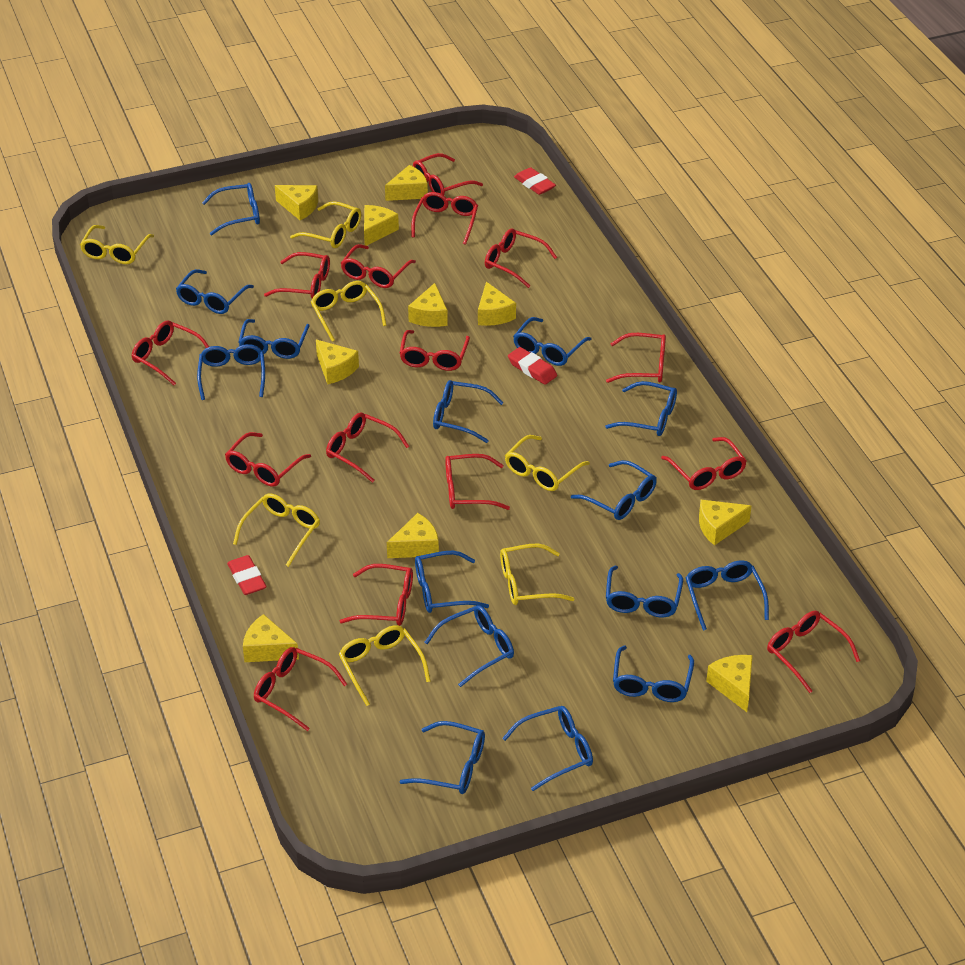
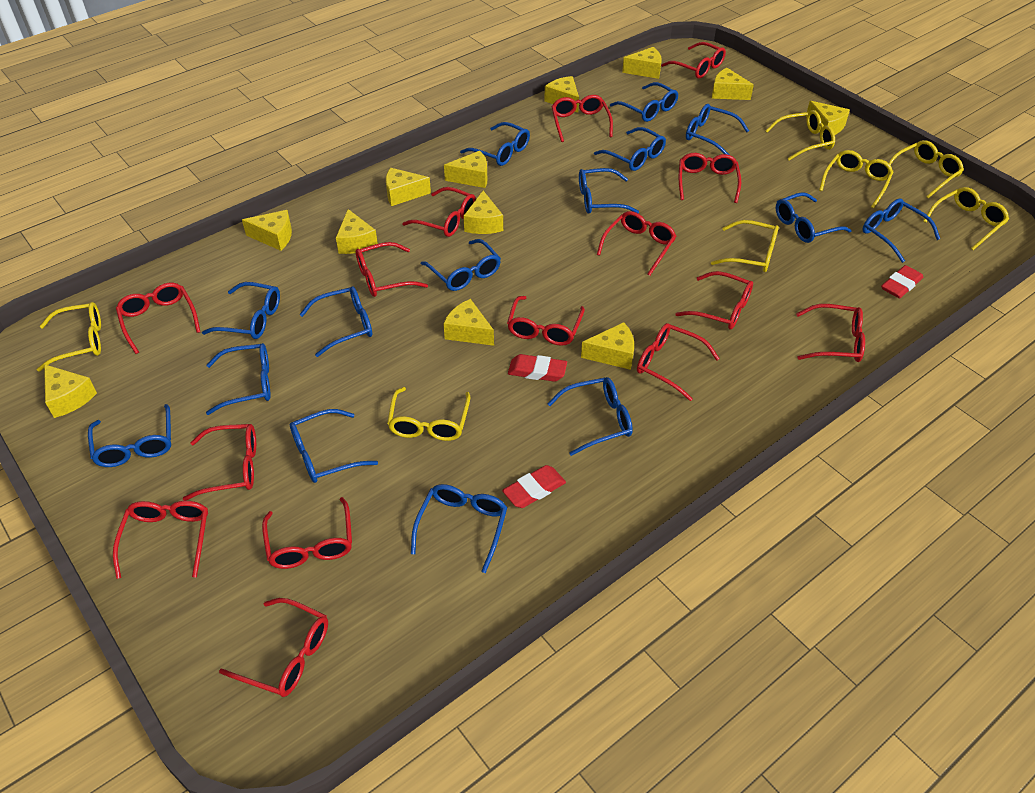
yellow cheese: [243,614,299,662] [275,185,318,220] [316,340,359,384] [364,205,399,246] [385,165,428,201] [387,513,439,558] [408,283,448,327] [478,282,516,326] [699,500,751,545] [706,655,753,712] = 10 -> [44,364,97,418] [242,210,292,251] [336,209,378,254] [386,168,431,206] [443,299,494,346] [444,151,487,188] [463,191,503,234] [544,76,579,113] [581,322,634,370] [622,47,662,79] [712,68,754,100] [806,101,850,135] = 12

